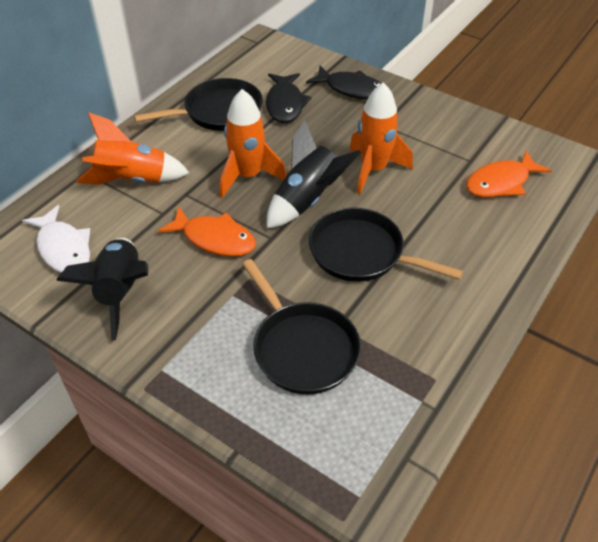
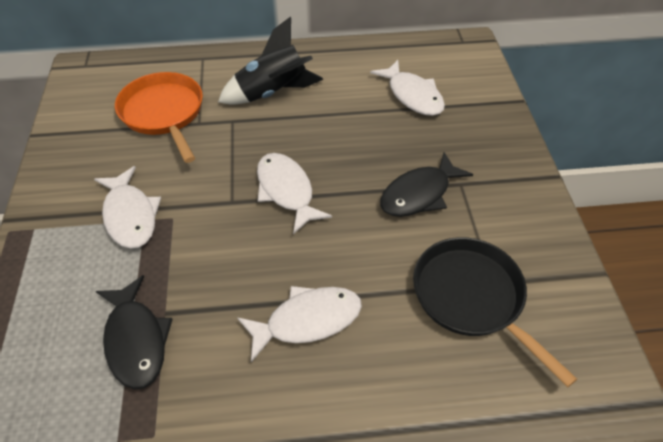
black pan: [134,78,263,131] [242,259,361,394] [309,208,463,282] = 3 -> [413,237,577,387] = 1
black rocket: [56,238,148,341] [267,120,361,229] = 2 -> [218,17,323,105] = 1
orange fish: [158,207,256,256] [466,150,552,197] = 2 -> none = 0
orange pan: none = 0 -> [115,72,203,163] = 1
orange rocket: [76,112,189,185] [220,89,287,198] [349,82,413,194] = 3 -> none = 0
white fish: [22,205,90,273] = 1 -> [94,166,161,249] [237,286,362,362] [257,153,332,234] [370,60,445,116] = 4

